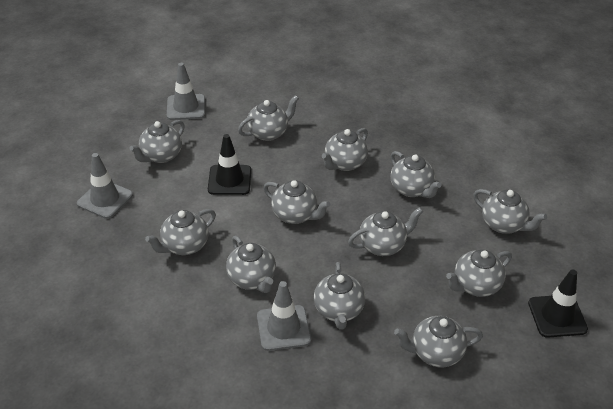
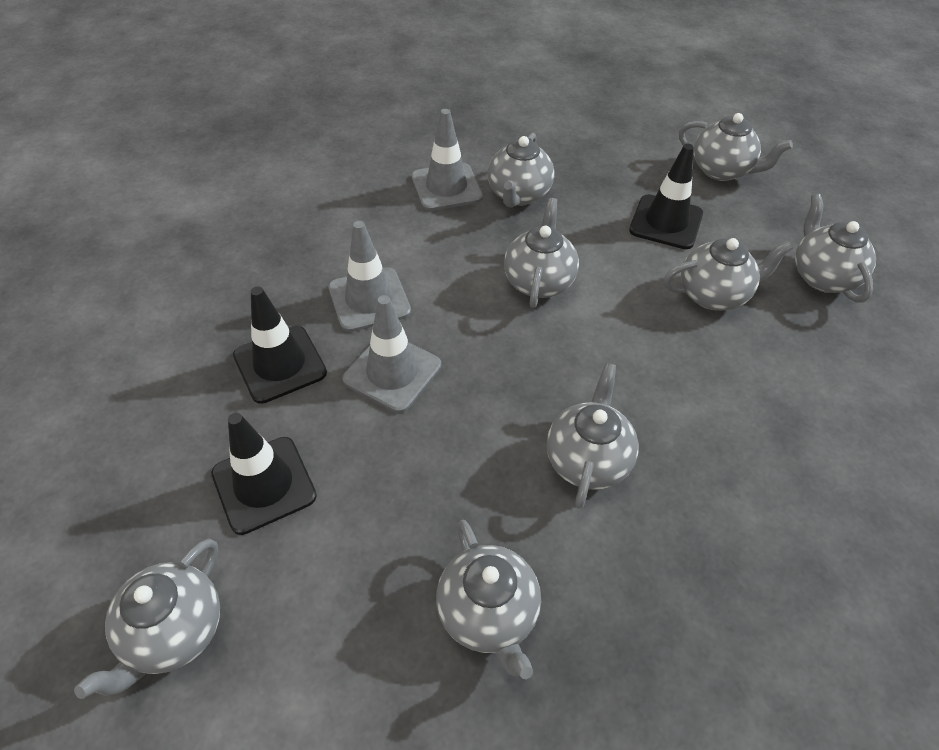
black traffic cone: [208,134,251,195] [528,269,588,338] = 2 -> [211,413,317,535] [233,287,327,404] [629,144,703,249] = 3
grey teapot: [129,120,185,163] [145,209,216,255] [226,236,276,293] [238,95,299,141] [263,180,330,224] [314,262,365,329] [322,128,368,171] [348,207,423,256] [390,151,442,198] [394,316,483,367] [446,249,512,297] [473,189,547,234] = 12 -> [74,539,220,699] [436,520,541,679] [488,133,555,208] [504,198,579,308] [547,363,639,509] [663,238,793,311] [679,113,793,181] [795,194,876,302] = 8

